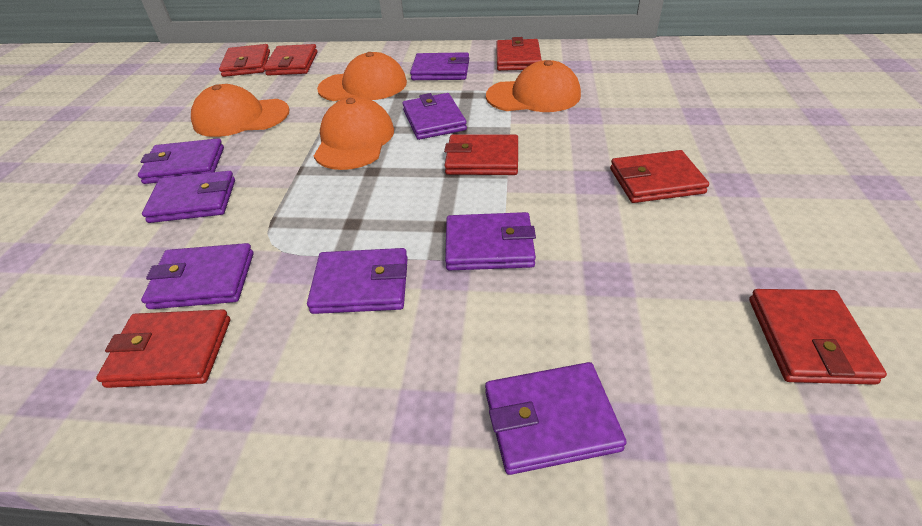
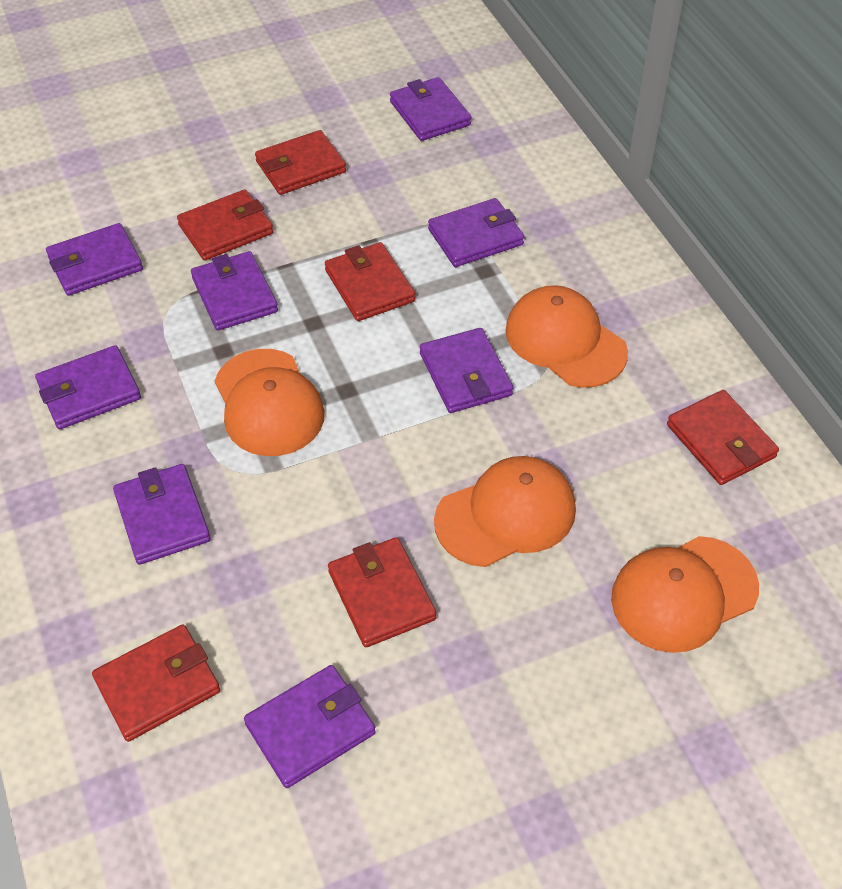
red wallet: [96,309,230,388] [219,44,270,77] [264,44,317,76] [444,134,518,175] [496,37,542,71] [610,150,709,203] [749,289,887,385] = 7 -> [92,624,220,742] [177,189,273,261] [255,130,346,195] [325,242,415,321] [328,537,437,647] [667,390,779,485] = 6

